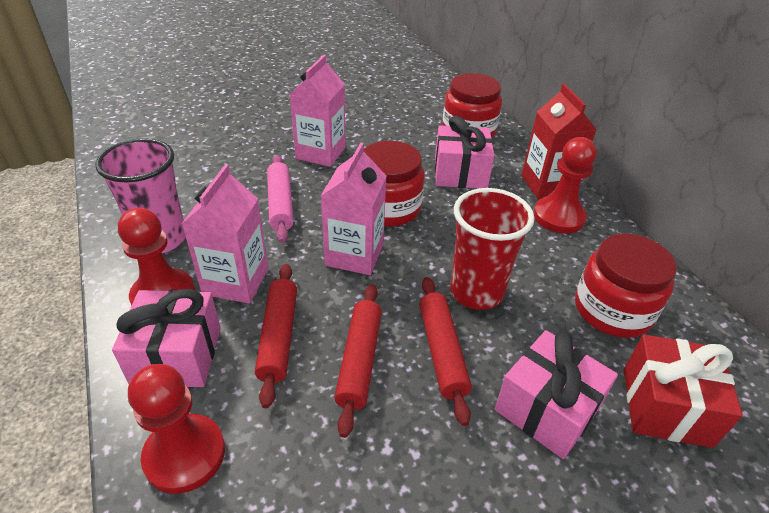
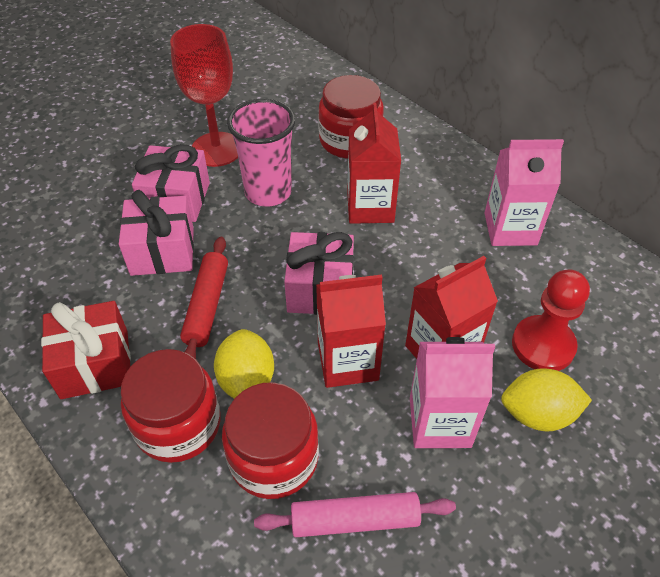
pink carton: [182,164,268,304] [290,55,346,167] [321,142,387,275] = 3 -> [410,337,495,448] [484,139,564,246] = 2
red carton: [521,84,596,199] = 1 -> [316,275,386,388] [347,103,401,224] [405,256,498,359] = 3
red cup: [450,188,535,310] = 1 -> none = 0
red goblet: none = 0 -> [170,24,238,167] = 1
red pawn: [118,208,195,306] [128,364,225,494] [534,137,597,234] = 3 -> [512,270,590,371] = 1
red rolling pin: [255,264,297,408] [334,284,382,438] [419,277,472,426] = 3 -> [180,237,228,359] = 1
yellow lemon: none = 0 -> [214,329,274,399] [501,368,592,431] = 2

